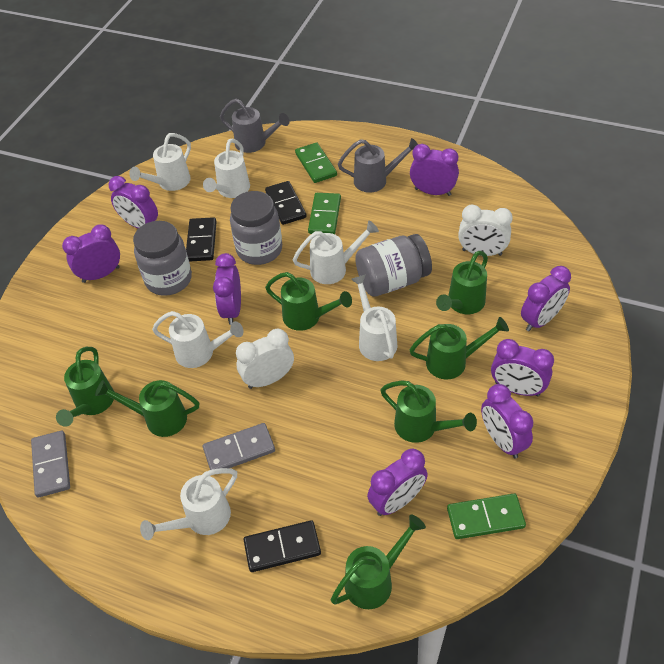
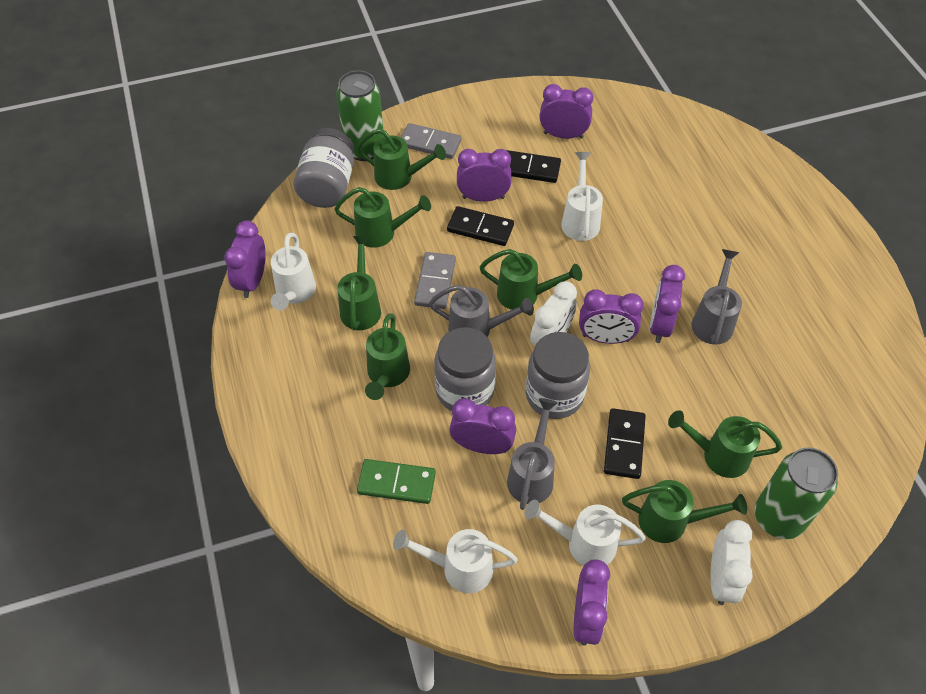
green can: none = 0 -> [336,70,384,161] [755,448,838,539] = 2
green domino: [295,142,337,183] [308,193,341,234] [447,494,526,539] = 3 -> [357,459,436,504] = 1
grey watering can: [220,99,290,153] [338,138,418,193] = 2 -> [429,285,534,337] [507,398,557,510] [692,249,742,344] = 3
purple clock: [62,224,120,283] [108,176,158,229] [213,253,241,325] [367,449,428,516] [410,144,459,196] [481,384,533,459] [491,339,554,396] [521,266,571,331] = 8 -> [224,221,266,298] [449,398,516,454] [457,149,512,202] [539,84,593,139] [574,559,610,646] [579,289,644,344] [650,265,685,343] = 7
white watering can: [129,133,191,191] [140,468,237,540] [152,311,244,368] [203,139,250,198] [293,221,379,284] [351,274,398,361] = 6 -> [271,233,316,310] [393,529,518,593] [525,500,646,566] [561,152,603,241] = 4

